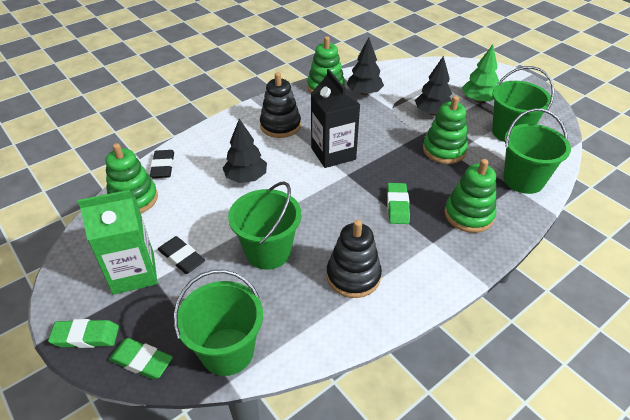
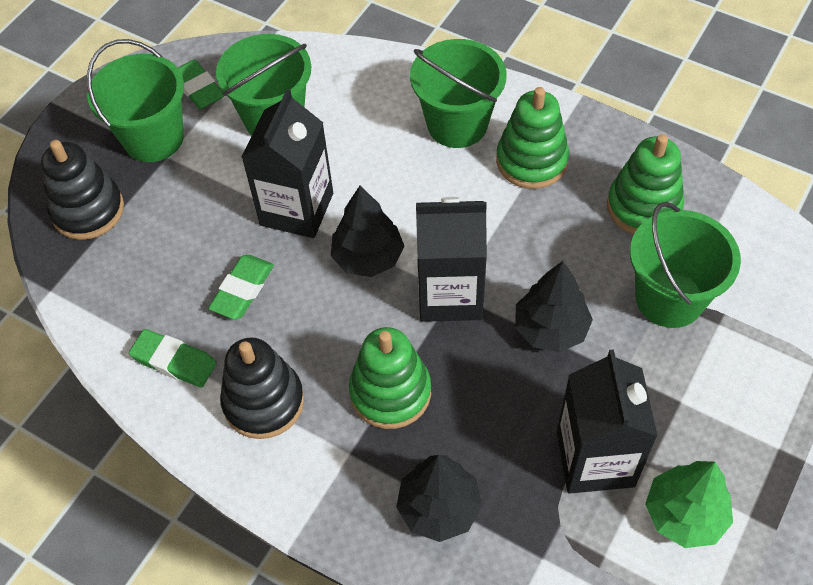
black carton: [311,69,360,168] = 1 -> [241,89,333,238] [416,197,487,322] [557,349,658,494] = 3
black eraser: [150,150,174,178] [158,236,205,274] = 2 -> none = 0
green carton: [78,190,158,295] = 1 -> none = 0
green stacking toy: [105,143,158,213] [307,36,345,93] [423,96,468,164] [444,159,496,233] = 4 -> [349,327,431,429] [496,87,569,189] [607,134,684,234] = 3

